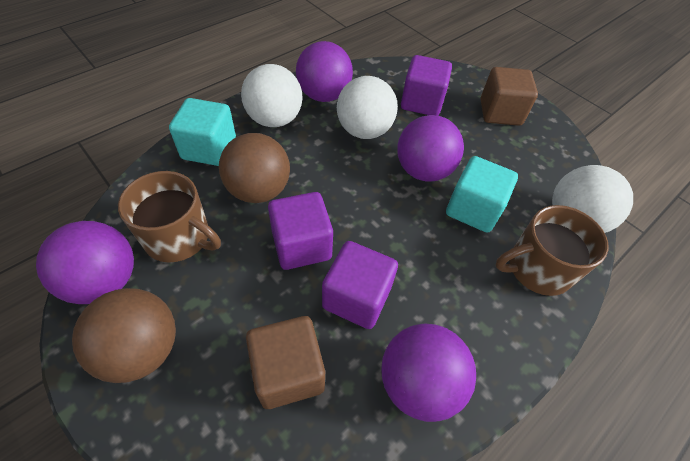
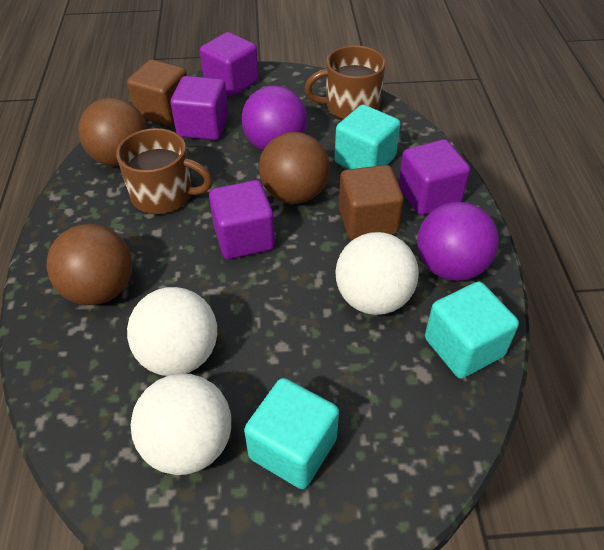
brown ball: [72,288,176,383] [219,133,290,203] = 2 -> [47,224,132,305] [78,98,148,166] [259,132,330,204] = 3
purple ball: [36,221,134,304] [296,41,353,102] [381,323,476,422] [397,115,464,181] = 4 -> [242,86,307,151] [417,202,499,281] = 2
purple cube: [268,192,333,270] [322,241,398,329] [401,55,452,116] = 3 -> [171,76,229,140] [200,32,259,97] [209,180,275,259] [398,139,470,215] = 4
turquoise cube: [169,98,236,166] [446,156,518,233] = 2 -> [244,378,339,489] [335,105,400,169] [425,282,519,379] = 3

